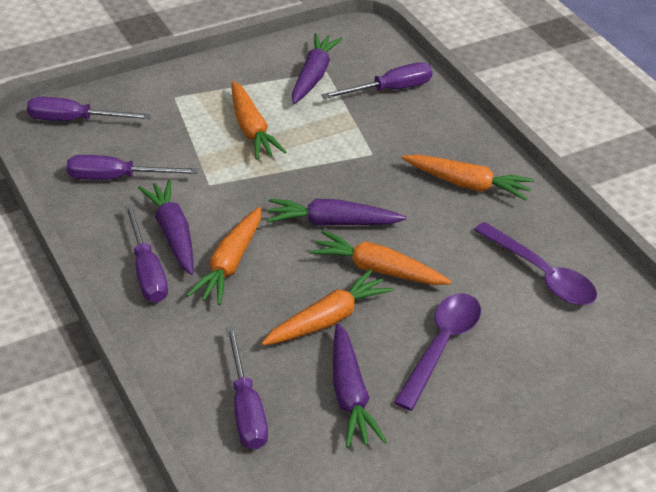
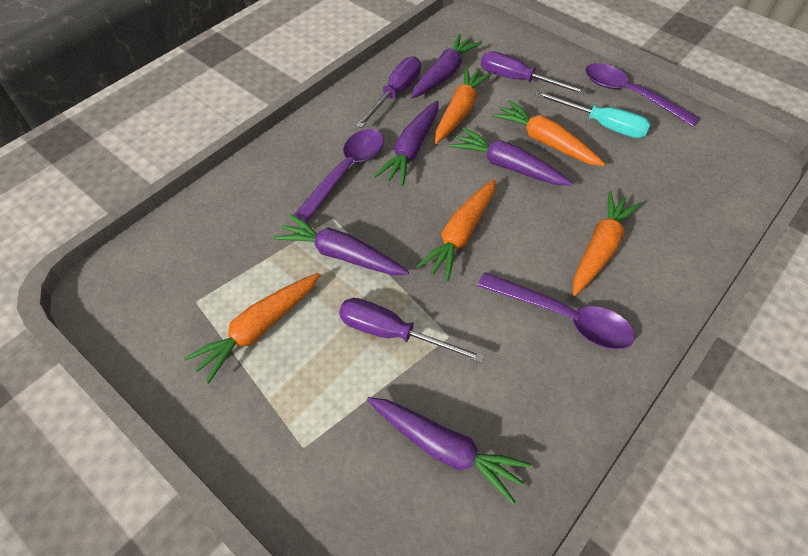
purple carrot: [138,180,194,275] [267,199,407,226] [292,33,342,104] [333,323,387,448] = 4 -> [273,214,409,275] [367,397,531,504] [374,100,439,186] [411,34,482,99] [450,127,573,186] = 5
purple screwdriver: [27,96,151,121] [66,155,198,180] [124,204,168,303] [226,327,268,450] [321,62,433,99] = 5 -> [339,298,485,363] [356,56,421,128] [481,51,587,95] = 3
purple spoon: [394,293,481,411] [474,222,597,305] = 2 -> [293,129,384,223] [478,272,635,350] [585,63,699,127] = 3
turquoise screwdriver: none = 0 -> [535,91,651,138] = 1

